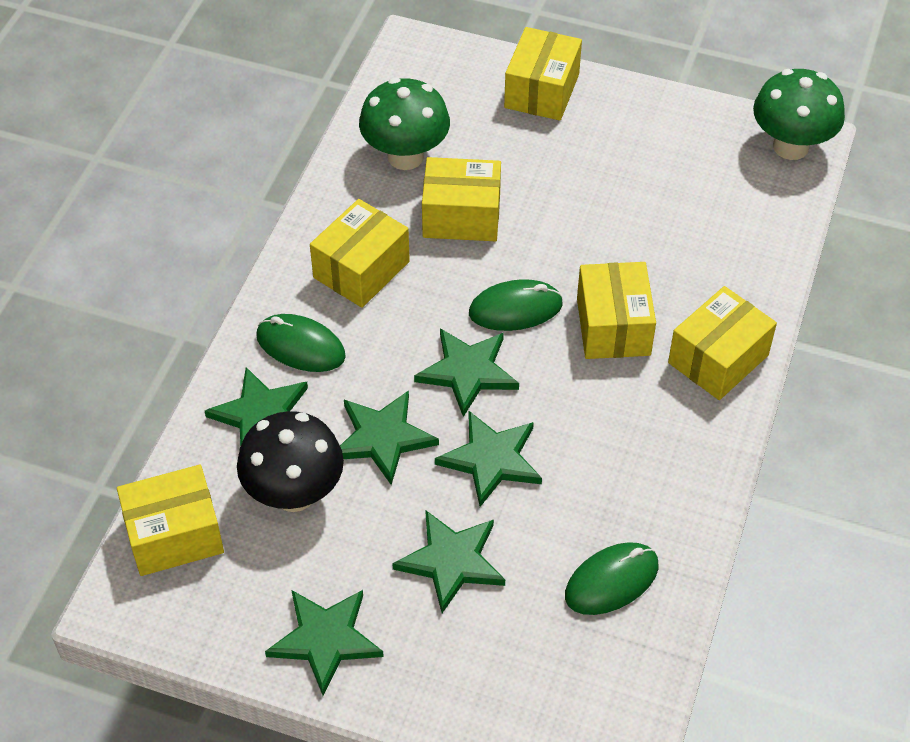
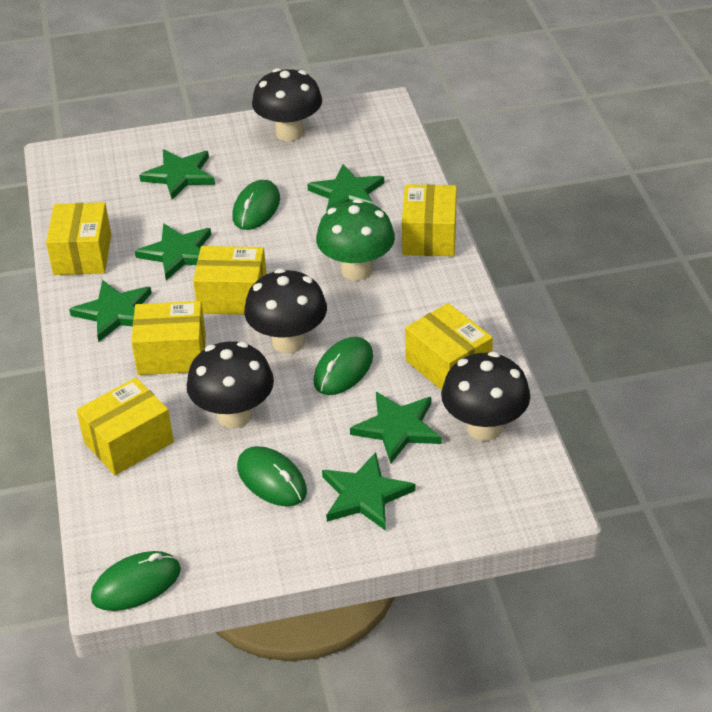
black mushroom: [237,411,344,512] = 1 -> [187,341,274,428] [244,269,327,354] [252,68,322,141] [441,352,530,441] = 4
green mouse: [256,314,346,372] [469,279,563,331] [565,542,659,615] = 3 -> [91,551,181,611] [232,180,280,230] [237,446,307,506] [314,337,373,395] = 4
green mushroom: [359,78,450,170] [753,69,845,160] = 2 -> [316,199,395,281] = 1

